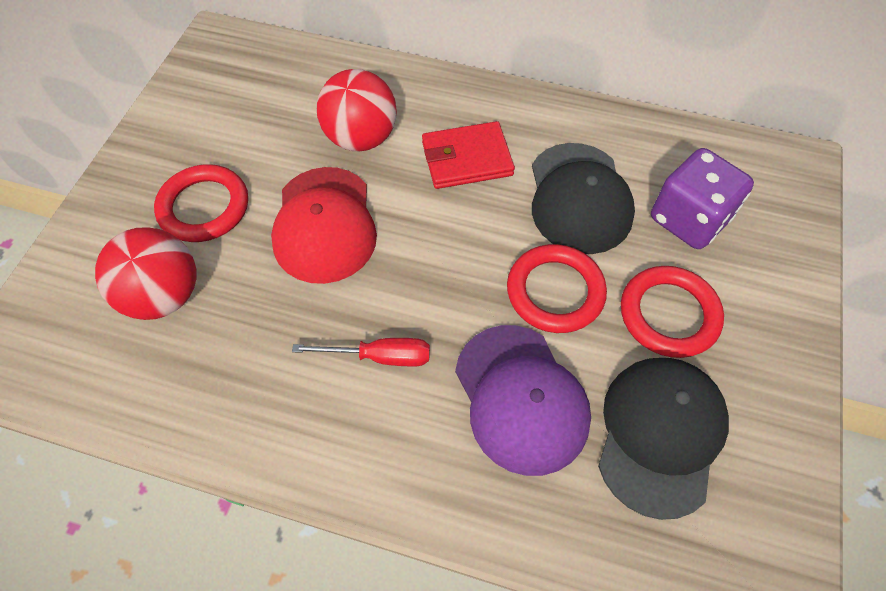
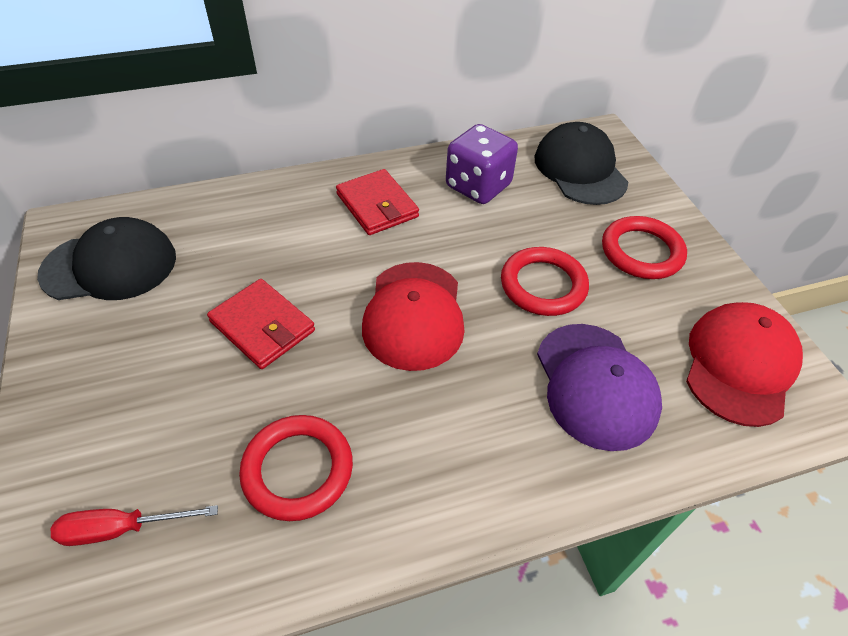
red ball: [95,227,197,320] [317,69,397,151] = 2 -> none = 0
red cap: [271,167,377,284] = 1 -> [362,262,465,371] [686,302,803,427] = 2
red wallet: [422,121,515,189] = 1 -> [207,279,315,369] [336,169,419,235] = 2

